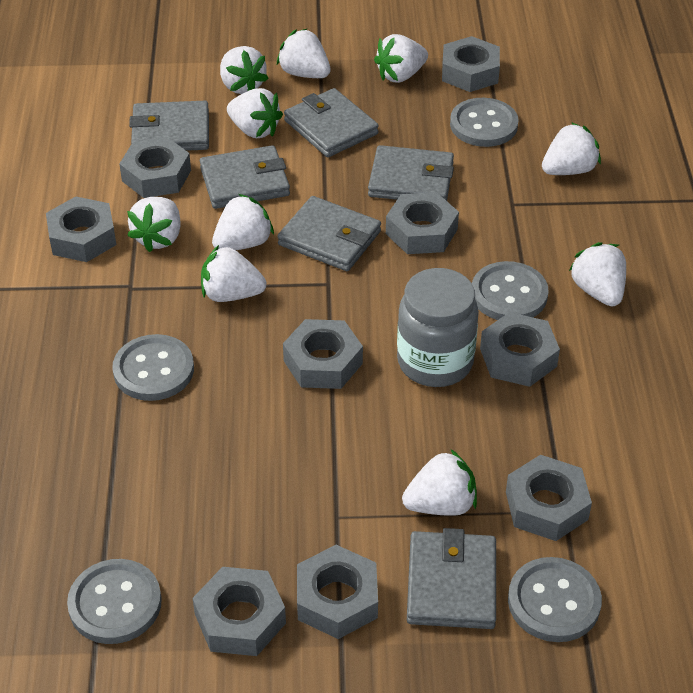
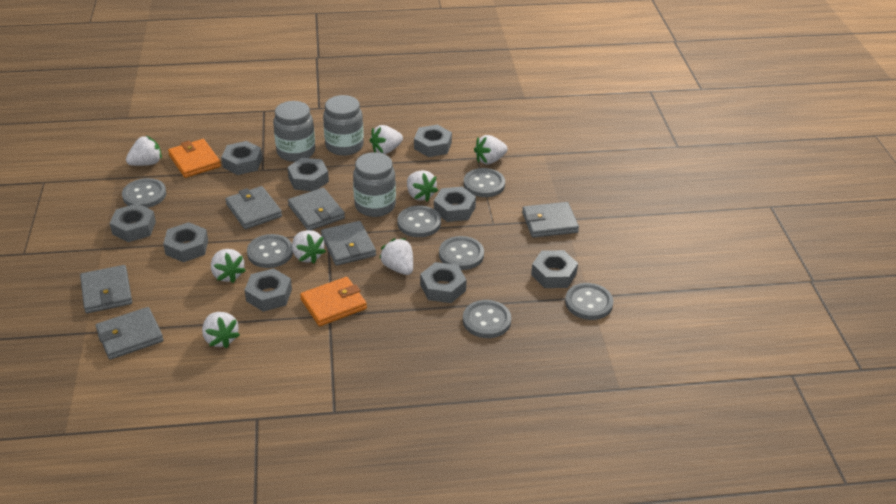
grey button: [67,559,162,644] [113,334,194,401] [450,98,519,147] [472,261,549,320] [508,557,602,642] = 5 -> [122,178,166,208] [247,234,293,268] [398,206,441,237] [439,236,484,270] [463,300,511,338] [464,168,505,197] [565,283,613,320] = 7
grey jar: [397,268,479,387] = 1 -> [273,101,315,162] [323,95,364,156] [353,152,396,217] = 3
orange wallet: none = 0 -> [168,139,221,178] [300,277,367,326] = 2
white strawberry: [127,197,181,252] [201,245,266,302] [212,194,274,250] [220,46,269,94] [227,88,283,138] [277,29,331,78] [374,34,428,83] [402,449,477,516] [542,122,601,175] [569,242,626,306] = 10 -> [126,136,162,166] [202,312,240,348] [211,249,246,283] [292,230,326,264] [370,125,403,154] [379,238,413,275] [407,170,438,202] [474,135,508,165] = 8

